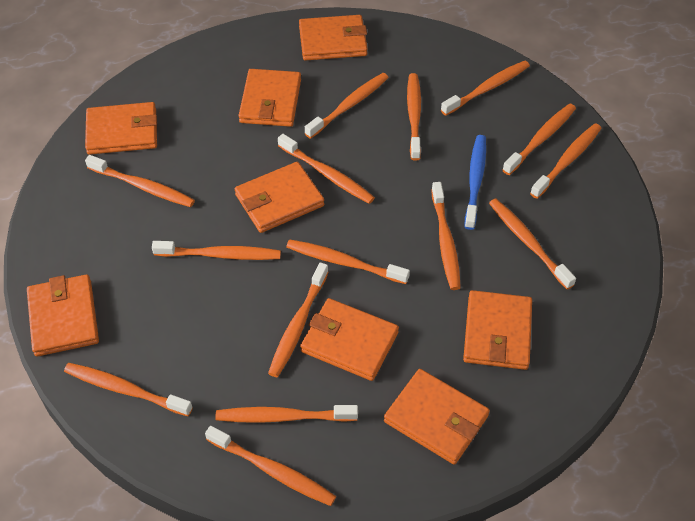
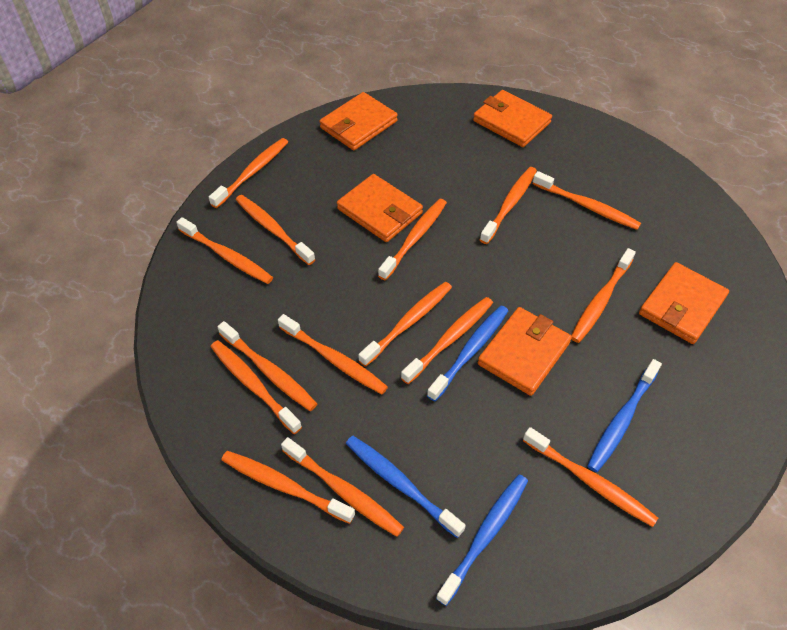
blue toothbrush: [465,135,486,230] = 1 -> [346,436,466,538] [427,305,508,401] [436,474,528,606] [587,359,662,472] = 4
orange wallet: [27,275,99,357] [85,102,157,155] [235,162,324,233] [238,69,301,127] [299,15,368,61] [300,298,399,381] [384,369,490,465] [463,290,532,370] = 8 -> [319,92,398,150] [337,174,423,242] [473,90,552,147] [478,307,572,396] [639,262,729,344] = 5

